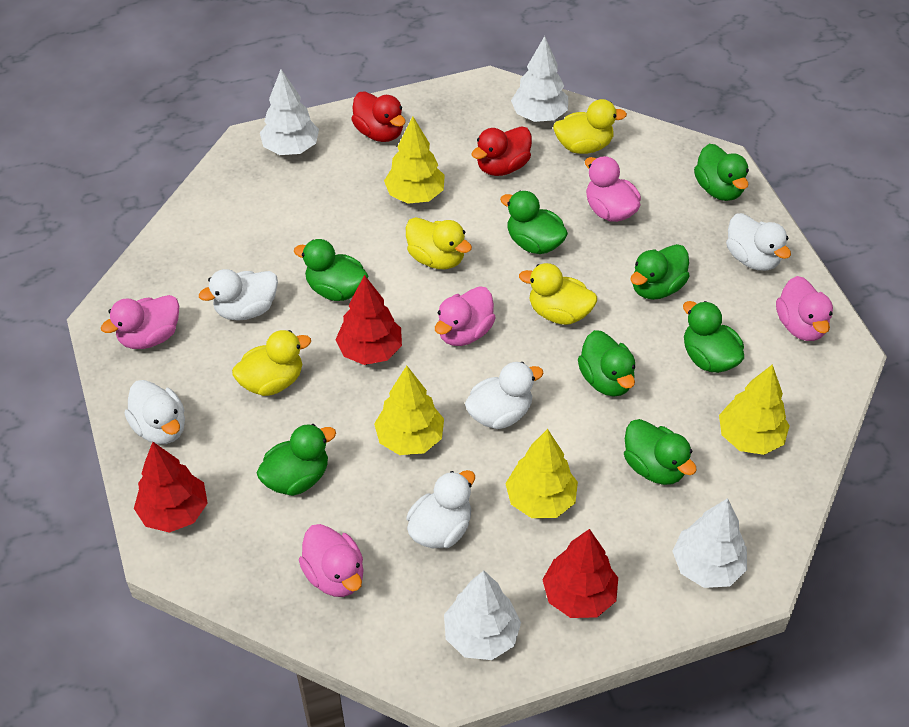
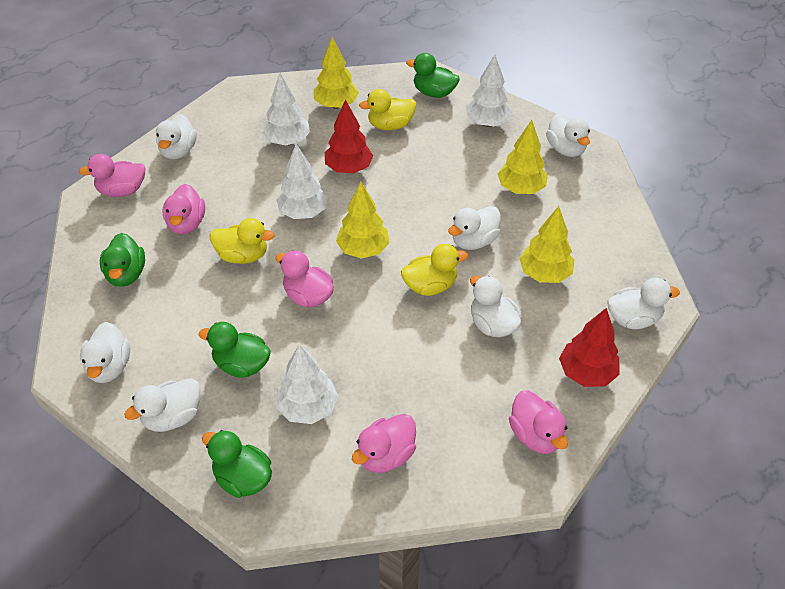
green duck: [256,424,336,496] [294,239,368,301] [500,191,568,254] [578,330,635,397] [624,419,697,485] [631,244,690,300] [683,301,744,373] [694,144,749,201] = 8 -> [100,233,145,287] [199,322,271,378] [202,430,272,498] [406,53,460,98] = 4
red duck: [351,91,406,142] [471,126,532,176] = 2 -> none = 0
red tree: [134,442,208,533] [335,275,402,365] [542,529,618,618] = 3 -> [325,99,373,173] [559,308,620,387] = 2
white duck: [124,380,185,444] [199,269,278,321] [406,470,475,548] [465,362,543,429] [726,213,791,271] = 5 -> [80,322,130,383] [124,378,200,432] [156,114,197,159] [448,206,501,250] [470,275,522,338] [546,113,590,157] [607,278,680,329] = 7
yellow duck: [232,330,311,396] [406,217,472,269] [519,263,597,325] [553,99,627,154] = 4 -> [210,218,275,264] [359,89,416,130] [401,244,468,296] = 3

